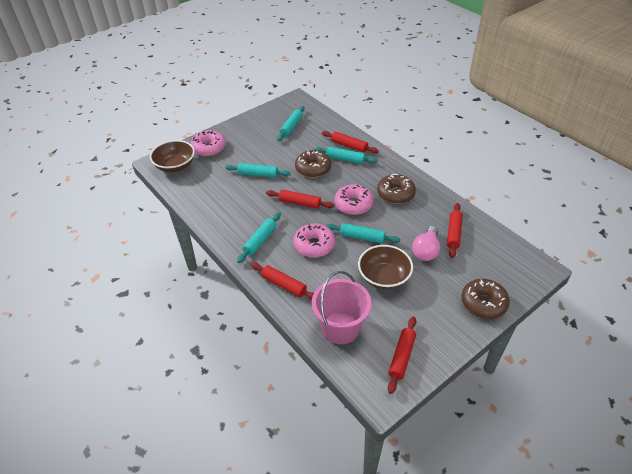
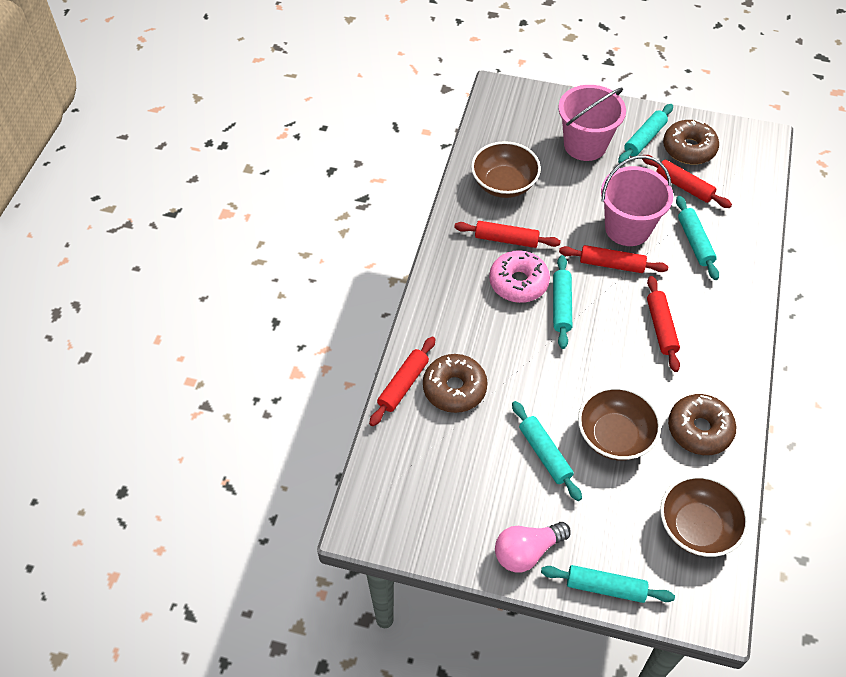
brown bowl: [150,140,195,173] [358,245,413,290] = 2 -> [471,141,541,198] [578,387,661,461] [660,475,749,557] = 3
pink bucket: [312,271,372,344] = 1 -> [558,85,626,161] [601,155,673,246] = 2
pink donut: [190,130,226,156] [293,224,335,258] [334,184,373,215] = 3 -> [489,250,550,303] = 1

